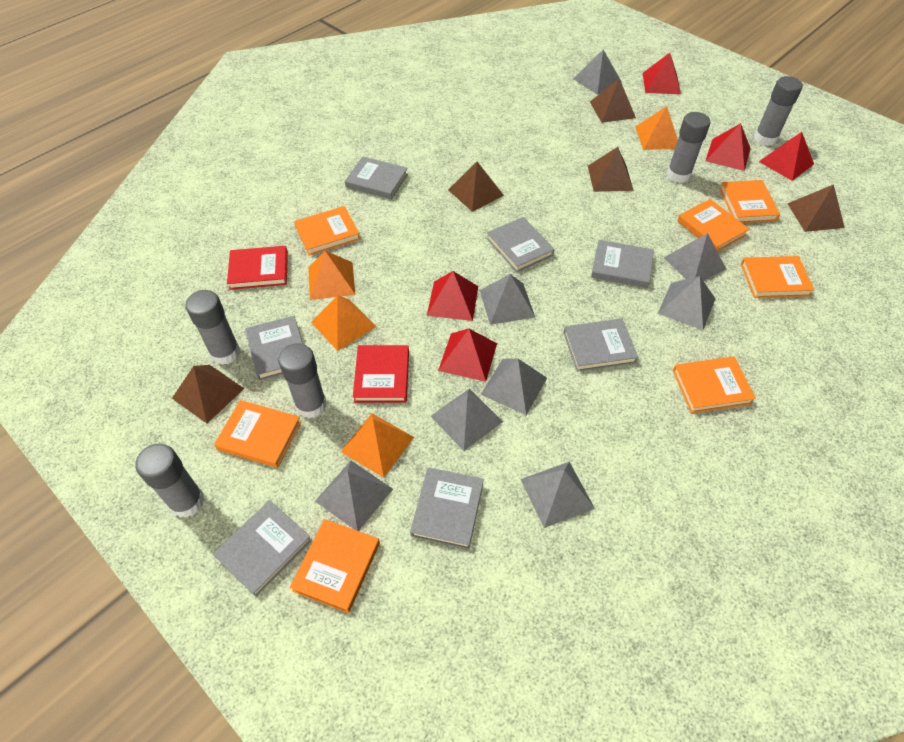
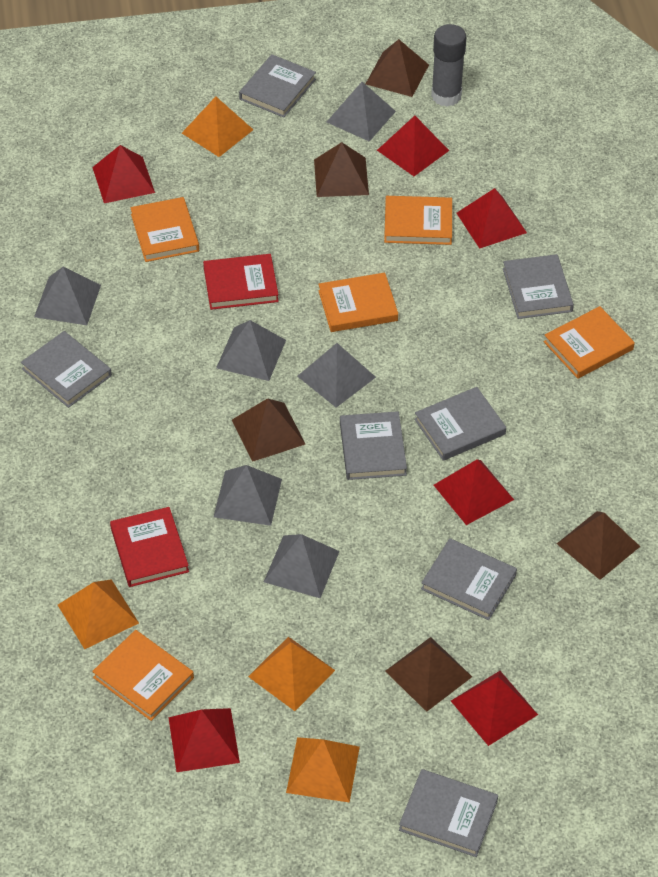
grey glue stick: [135,444,205,518] [185,290,240,365] [278,343,327,418] [667,112,710,183] [754,76,803,146] = 5 -> [431,24,466,107] = 1
grey pyramid: [315,461,393,531] [431,389,503,451] [480,274,535,325] [481,358,547,415] [520,462,595,528] [573,50,622,95] [657,276,716,330] [664,233,726,281] = 8 -> [34,267,101,325] [213,465,282,526] [216,320,286,381] [264,534,339,598] [297,343,376,408] [327,82,396,142] = 6
orange book: [214,400,301,468] [290,519,380,613] [294,206,360,256] [673,356,756,413] [677,199,749,252] [719,180,780,223] [741,256,814,298] = 7 -> [92,630,194,721] [130,197,199,262] [318,272,398,332] [384,196,452,245] [544,306,635,379] = 5
red pyramid: [427,271,478,321] [438,329,497,382] [643,53,681,95] [706,123,751,171] [759,132,814,181] = 5 -> [92,145,155,203] [168,708,240,772] [377,116,449,176] [434,459,514,525] [451,671,538,746] [457,188,527,249] = 6

